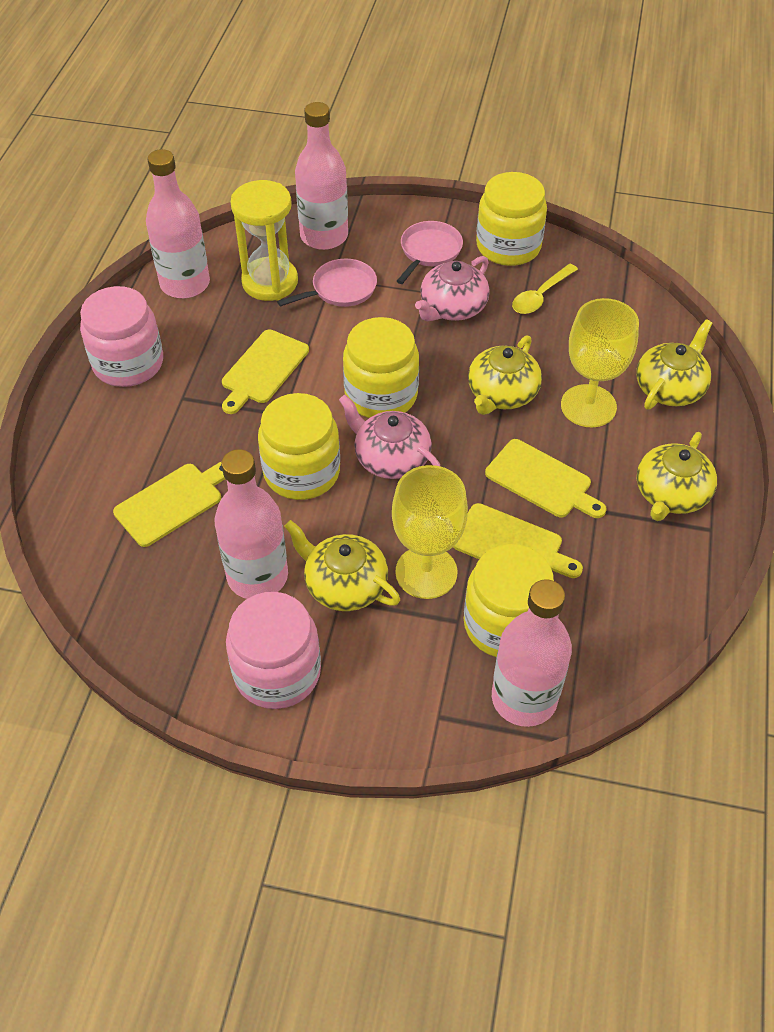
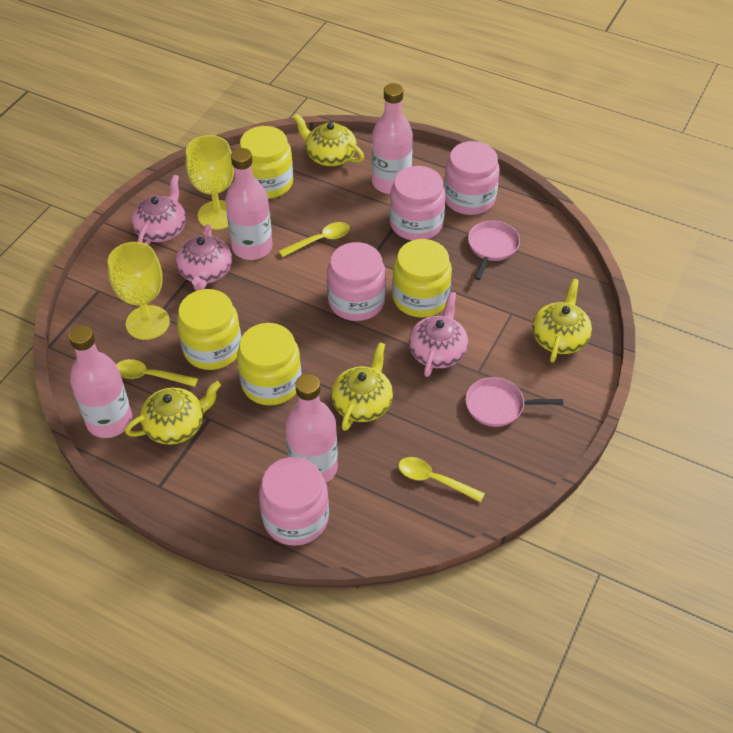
pink jar: [80,286,163,387] [226,592,321,709] = 2 -> [259,457,329,546] [327,242,386,321] [390,166,446,240] [444,141,500,215] = 4
pink teapot: [339,394,441,479] [415,256,490,321] = 2 -> [131,175,186,245] [176,224,232,291] [409,292,468,377] = 3
yellow cutting board: [113,462,225,547] [222,329,309,414] [453,503,583,578] [485,439,607,518] = 4 -> none = 0
yellow hourglass: [230,180,298,301] = 1 -> none = 0
yellow spoon: [512,264,578,314] = 1 -> [116,359,198,387] [279,222,350,257] [398,457,485,502] = 3

